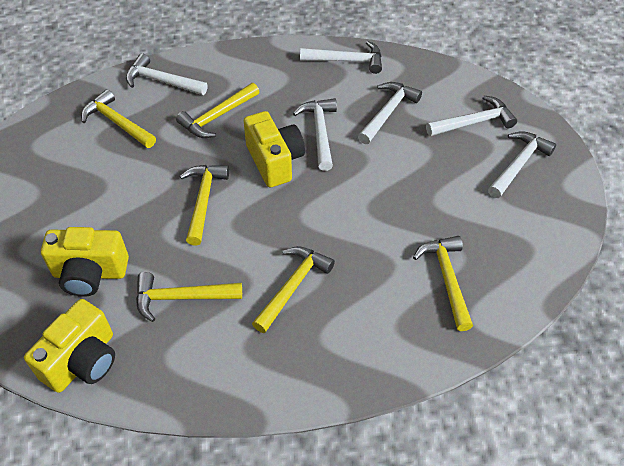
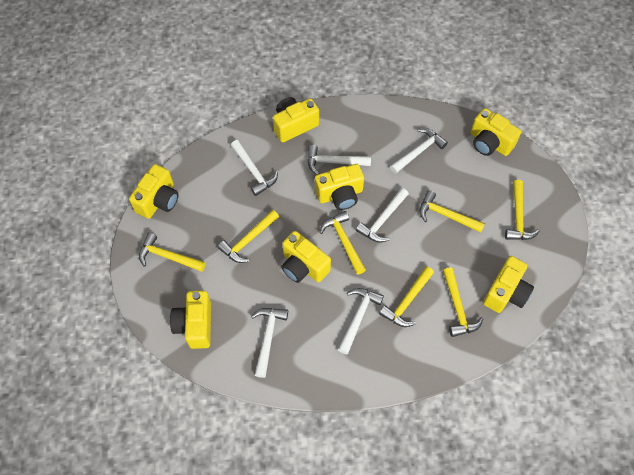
yellow camera: [24,299,115,393] [41,227,129,297] [244,111,305,187] = 3 -> [129,164,179,219] [170,290,211,349] [273,97,319,142] [281,231,331,283] [315,164,364,210] [470,108,521,156] [483,256,534,313] = 7
yellow hammer: [81,89,156,148] [136,272,242,322] [176,83,259,138] [180,165,229,246] [252,246,335,333] [413,236,473,331] = 6 -> [139,233,206,272] [218,210,279,263] [320,211,366,275] [379,266,434,327] [420,190,485,233] [443,267,483,337] [505,180,540,240] = 7

